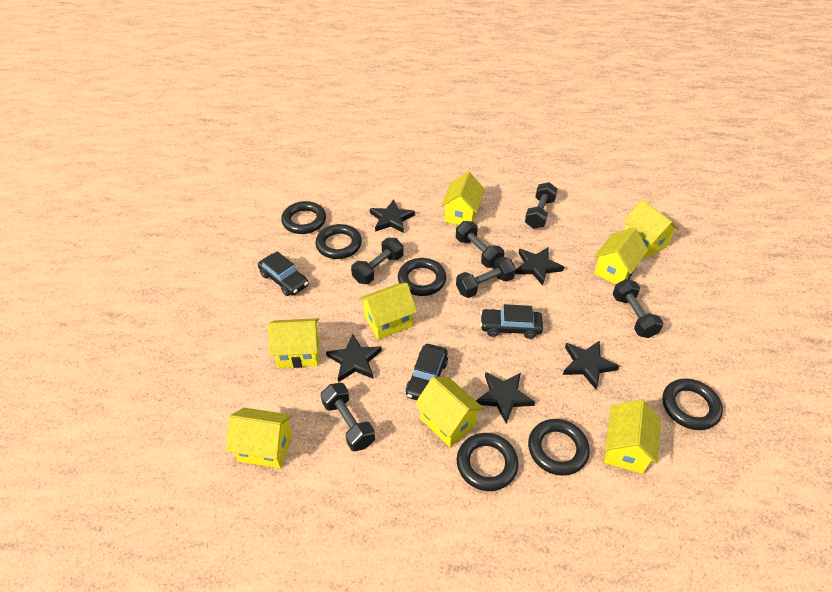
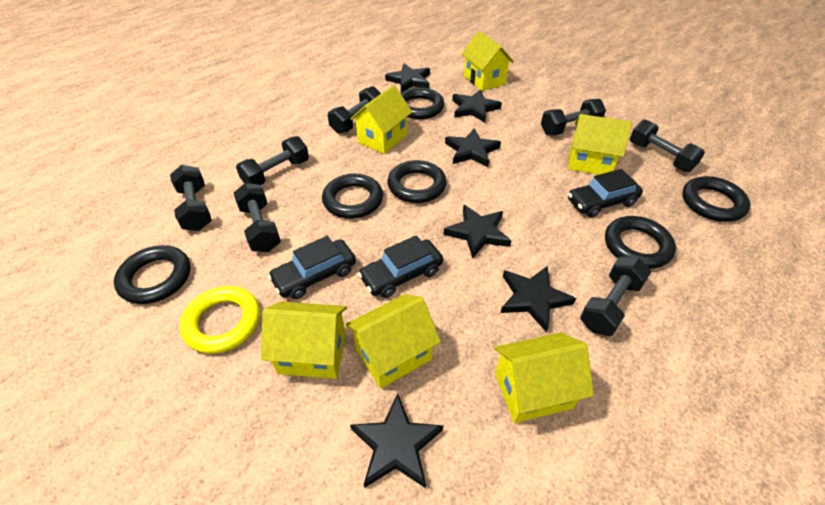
black dumbbell: [321,383,375,451] [351,238,404,284] [456,221,504,268] [456,256,516,298] [525,182,558,229] [613,279,664,338] = 6 -> [170,165,212,231] [234,183,281,252] [236,136,309,185] [328,86,381,134] [541,99,606,135] [580,256,651,336] [630,119,705,172] = 7
black star: [326,334,382,382] [370,200,415,233] [476,372,535,423] [515,247,564,286] [563,340,619,389] = 5 -> [350,393,443,488] [385,63,430,93] [443,205,511,259] [445,129,501,167] [452,89,502,123] [500,266,576,332] = 6
yellow house: [226,408,292,468] [268,318,320,368] [359,283,417,340] [415,377,484,447] [441,172,485,225] [594,227,648,285] [604,399,661,474] [623,200,679,258] = 8 -> [261,302,347,379] [345,294,441,389] [350,85,412,154] [461,31,514,91] [494,332,594,423] [568,114,632,175] = 6
yellow ring: none = 0 -> [180,286,260,354] = 1

